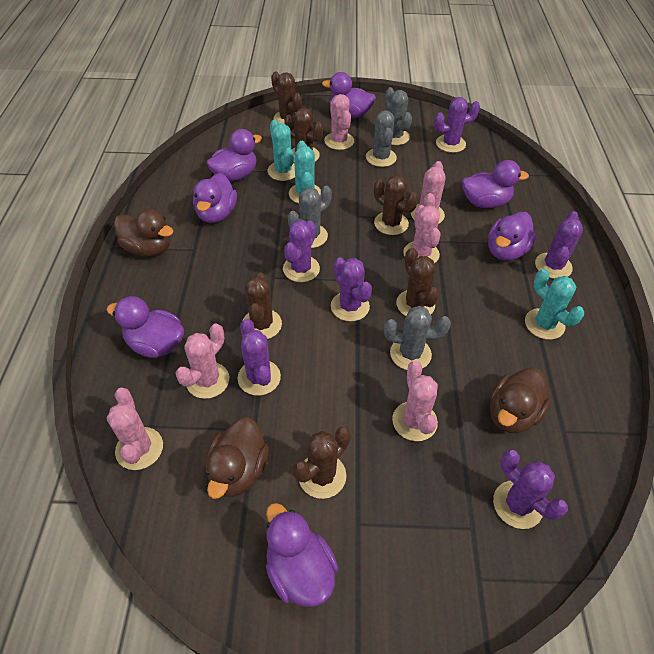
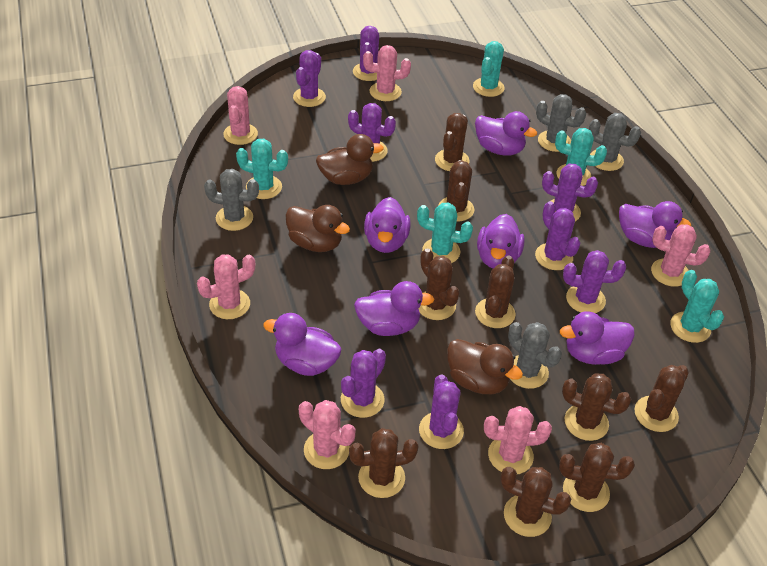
brown cactus: [243,273,282,339] [271,71,302,124] [284,108,323,162] [293,427,351,499] [374,175,418,235] [396,248,439,316] = 6 -> [349,428,419,498] [418,248,460,320] [435,113,469,171] [438,160,475,221] [475,255,516,328] [500,467,571,537] [559,443,635,512] [562,373,631,441] [635,365,689,432] = 9
purple cactus: [237,319,281,396] [283,220,320,282] [331,257,372,322] [434,97,480,153] [493,449,568,529] [535,211,583,279] = 6 -> [293,50,326,107] [341,349,386,418] [348,103,396,162] [353,26,379,81] [419,374,464,449] [535,201,580,270] [542,164,598,222] [563,250,626,313] = 8
turquoise cactus: [267,120,295,181] [289,141,321,204] [525,269,584,340] = 3 -> [236,139,288,199] [417,203,473,263] [473,41,505,97] [555,128,607,186] [670,270,724,343] = 5

